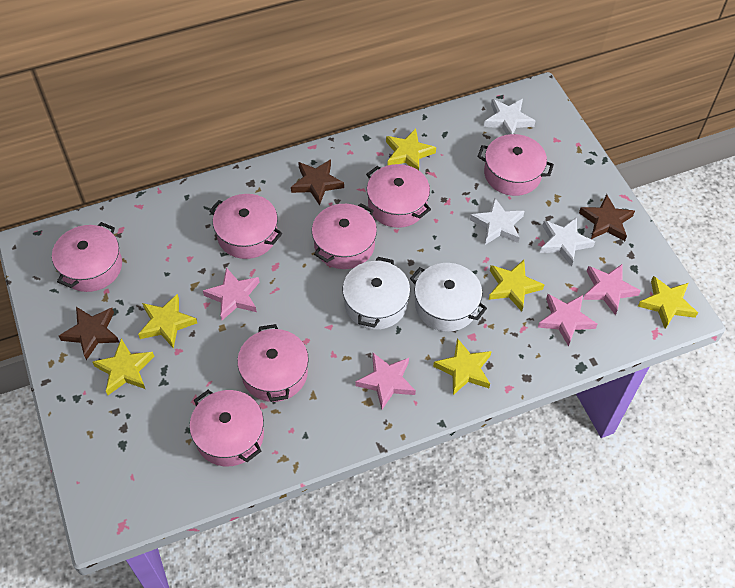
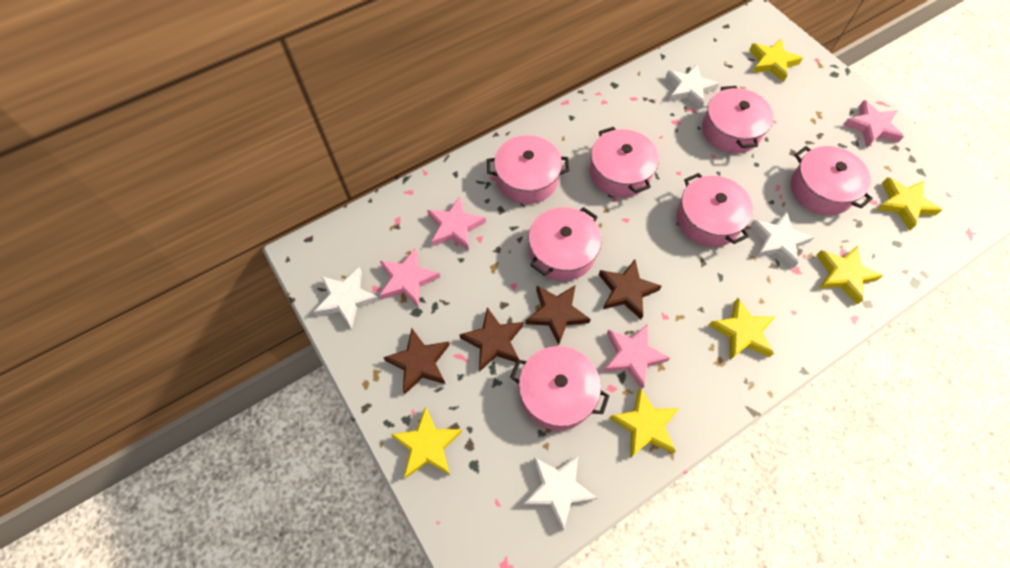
brown star: [59,307,119,360] [291,159,344,206] [579,194,635,241] = 3 -> [383,328,449,394] [459,307,524,372] [526,285,591,345] [599,259,662,319] = 4
white pot: [343,257,410,330] [410,263,487,332] = 2 -> none = 0
white star: [470,198,524,245] [484,99,535,135] [540,217,595,266] = 3 -> [314,267,379,329] [524,455,597,531] [666,64,719,109] [750,211,814,268] = 4

